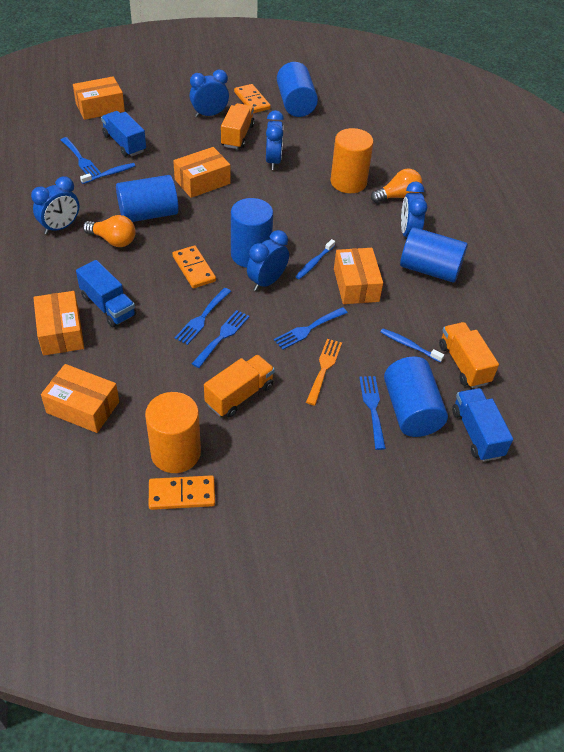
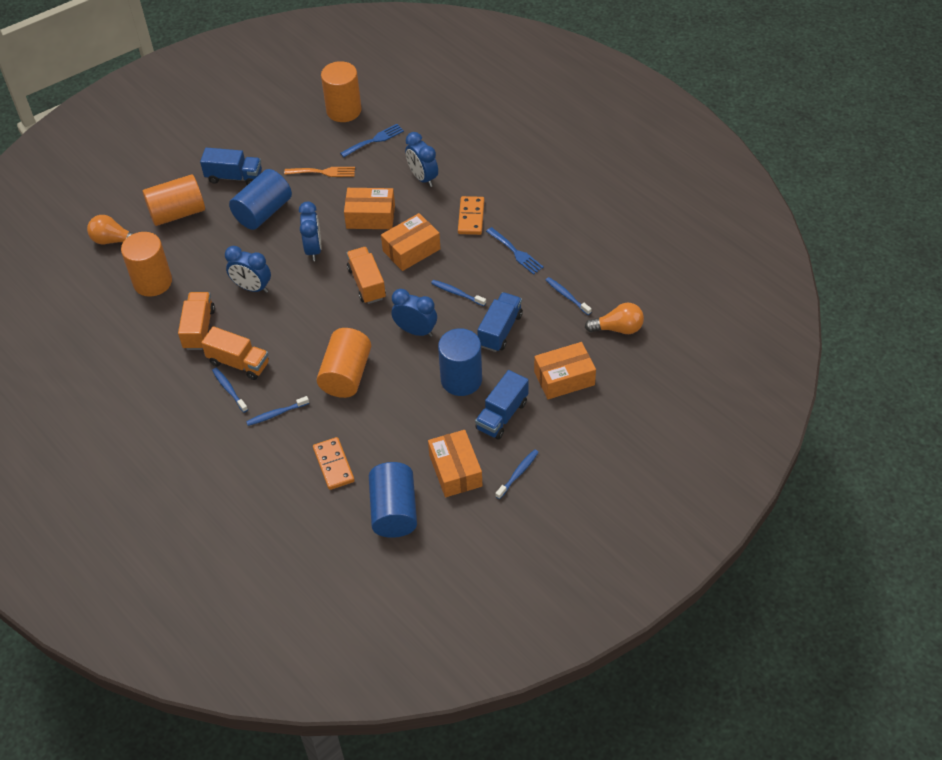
blue clock: [31,176,80,234] [190,70,229,117] [247,230,289,291] [266,110,284,170] [401,182,427,237] = 5 -> [225,246,271,293] [299,201,322,261] [392,289,437,337] [405,132,438,187] = 4
blue cylinder: [116,175,179,222] [231,198,273,268] [277,62,318,117] [384,356,448,437] [400,227,468,283] = 5 -> [229,169,292,230] [369,462,417,538] [438,328,482,396] = 3
blue fork: [61,137,101,177] [175,288,231,345] [192,310,249,368] [274,307,347,350] [359,376,386,450] = 5 -> [340,124,404,157] [486,227,544,275] = 2
blue toothbrush: [80,163,135,184] [296,239,335,279] [381,328,444,363] = 3 -> [212,368,248,412] [246,396,309,426] [431,280,486,306] [495,449,539,499] [546,277,592,315] = 5
orange box: [33,291,84,356] [41,364,119,433] [73,76,125,120] [173,147,230,198] [334,248,383,304] = 5 -> [344,188,395,229] [381,213,441,271] [428,430,482,497] [534,342,596,399] = 4
orange cylinder: [145,392,201,473] [330,128,374,193] = 2 -> [121,232,172,297] [143,174,205,226] [317,328,371,398] [321,61,362,122] = 4
orange domino: [149,475,215,510] [172,245,216,288] [234,84,271,113] = 3 -> [313,437,355,490] [458,196,484,235] = 2

